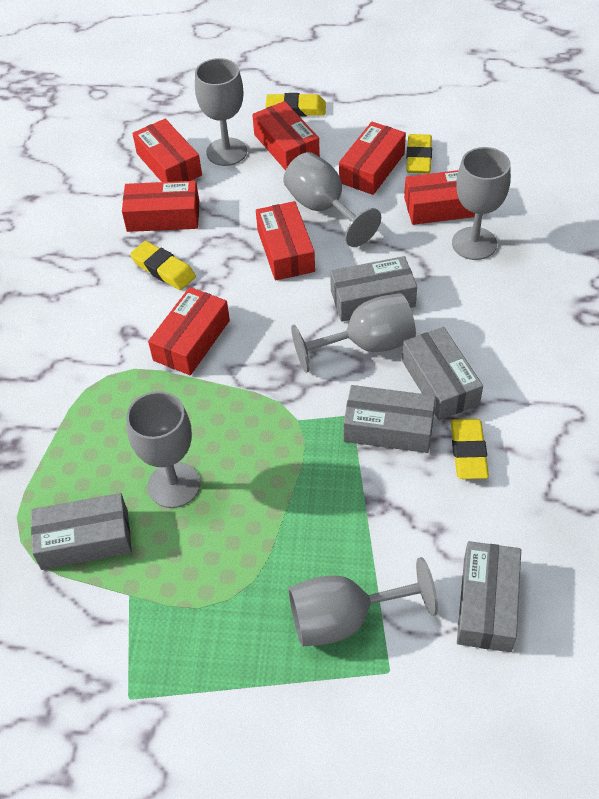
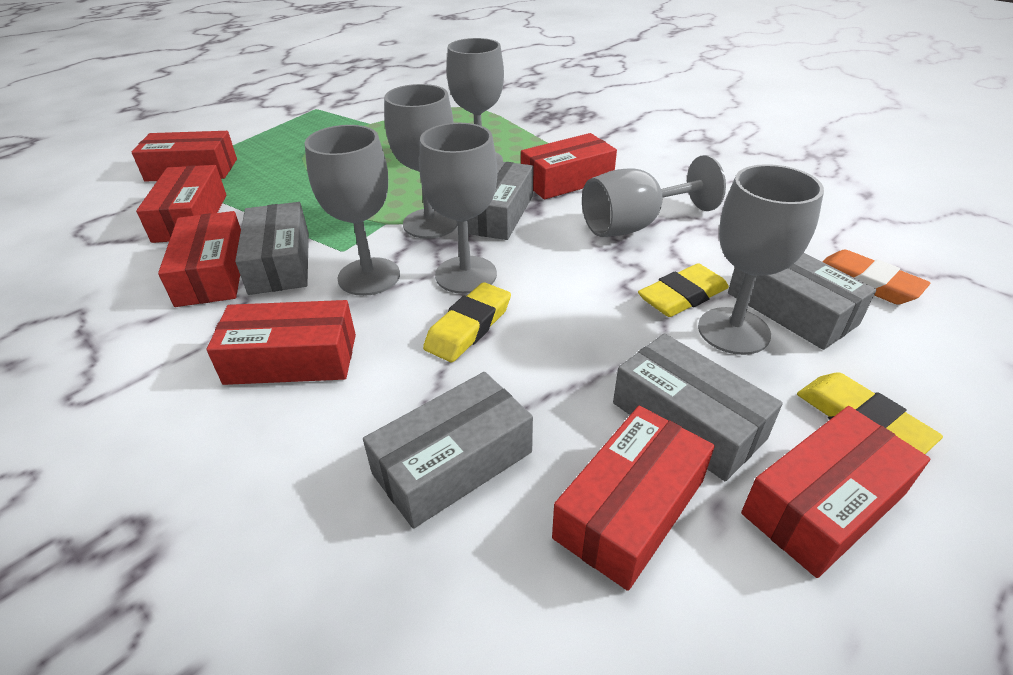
orange eraser: none = 0 -> [822,250,930,304] = 1
yellow eraser: [130,241,196,290] [265,93,326,116] [406,134,432,174] [451,419,489,479] = 4 -> [423,282,511,362] [638,264,729,317] [797,372,943,454] = 3

